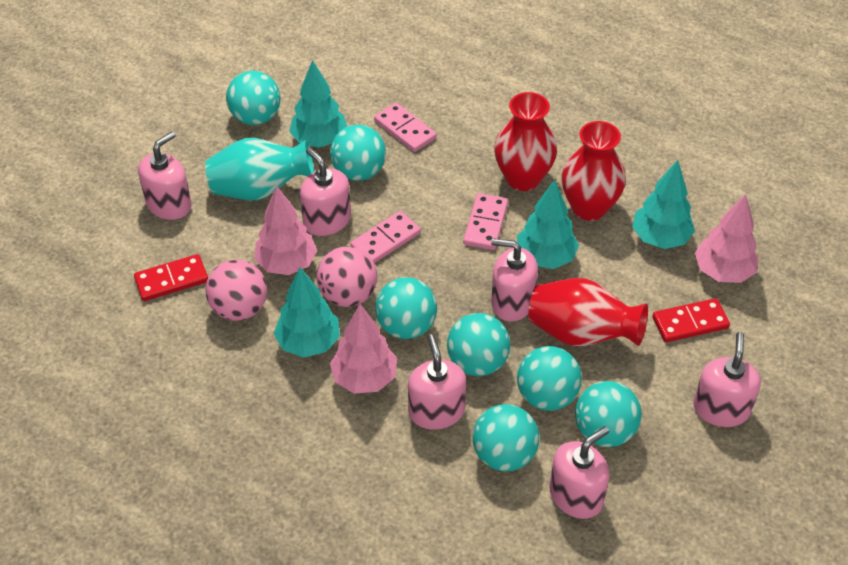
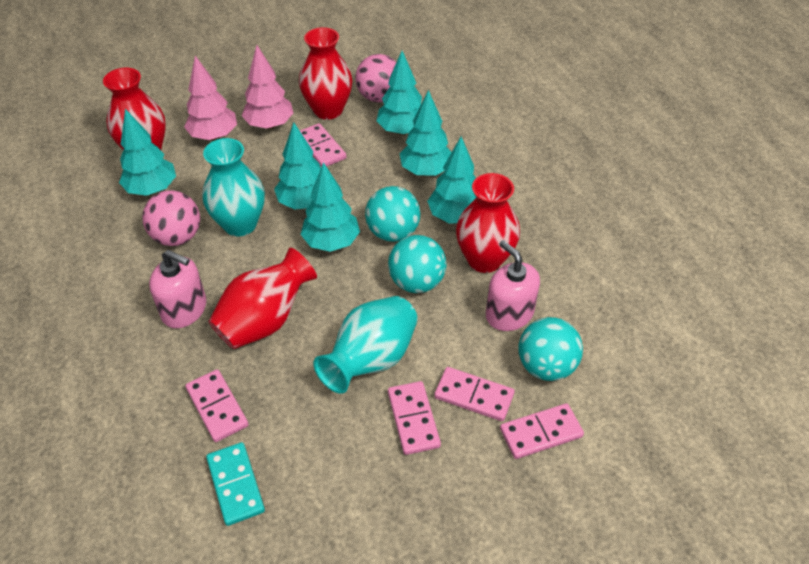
pink domino: [350,211,421,263] [374,103,437,152] [463,193,508,250] = 3 -> [185,369,249,442] [300,123,346,167] [388,381,441,455] [434,367,515,421] [500,403,584,459] = 5
pink soap dispenser: [138,131,192,220] [300,147,351,236] [408,334,466,430] [491,238,538,322] [549,426,609,519] [693,332,761,427] = 6 -> [149,250,206,328] [486,240,540,331] = 2
pink tree: [254,186,317,275] [330,304,397,394] [695,194,758,283] = 3 -> [184,56,237,141] [242,45,293,129] = 2
red domino: [134,254,208,301] [652,298,730,342] = 2 -> none = 0
red vase: [494,92,557,191] [528,278,648,346] [562,121,626,221] = 3 -> [103,68,166,150] [208,248,317,349] [299,27,353,120] [456,173,520,273] = 4
turquoise ball: [226,71,280,125] [330,125,386,181] [375,277,437,339] [447,313,510,376] [472,404,539,472] [517,346,582,411] [575,381,642,447] = 7 -> [365,186,421,242] [388,235,446,293] [518,317,583,381] = 3
turquoise domino: none = 0 -> [206,442,265,526] = 1
turquoise tree: [274,267,340,358] [289,60,347,148] [517,180,579,269] [632,160,695,249] = 4 -> [119,109,176,196] [274,122,321,210] [300,162,360,252] [376,51,422,135] [400,90,452,176] [427,137,476,224] = 6
turquoise vase: [205,138,314,200] = 1 -> [202,138,265,236] [313,296,418,394] = 2

